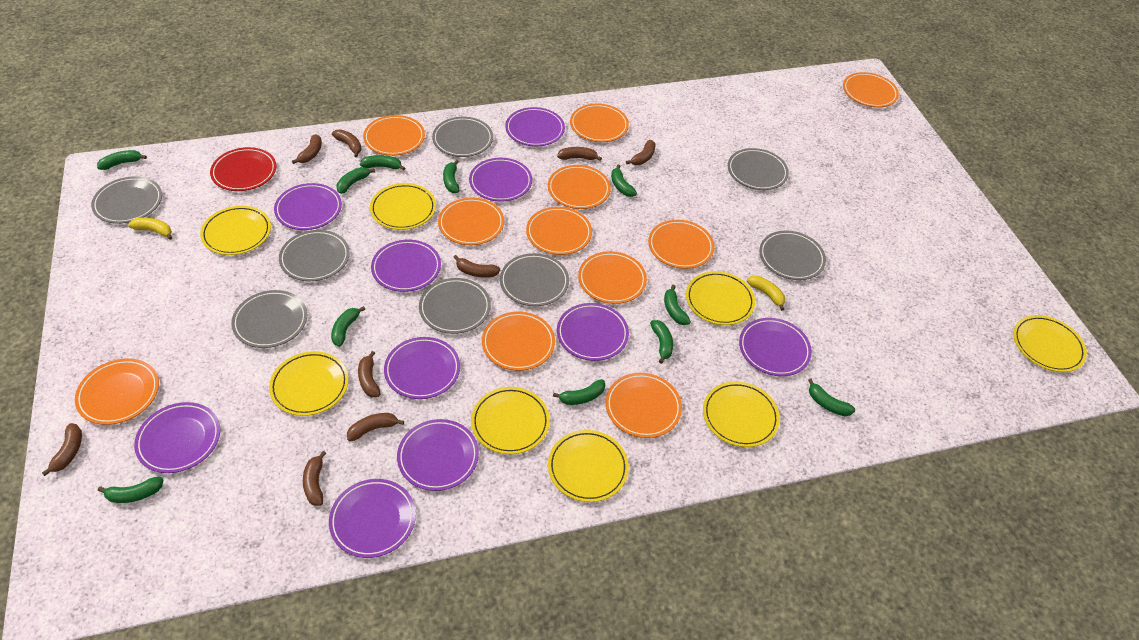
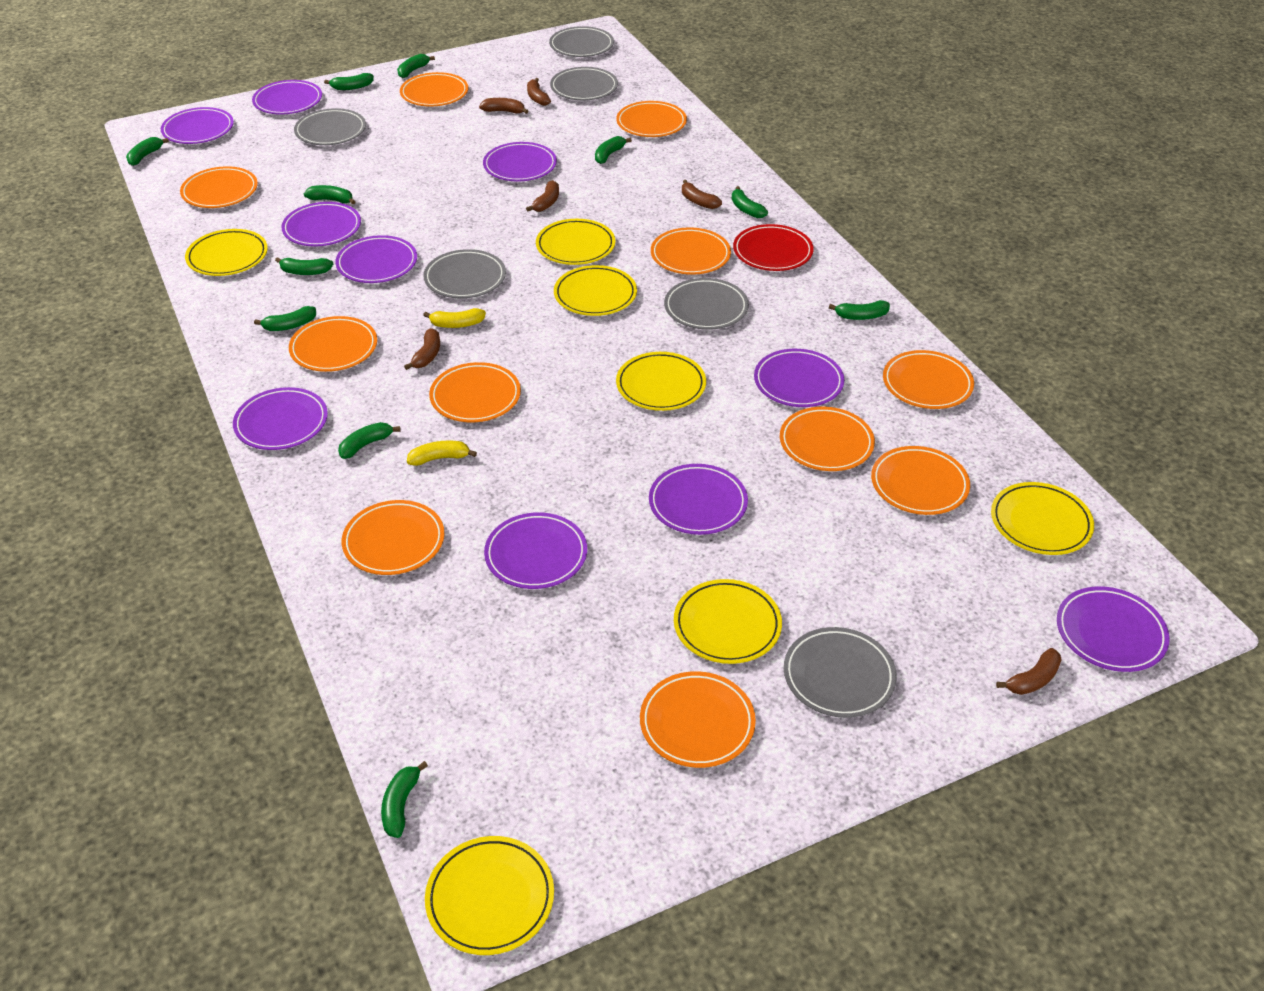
brown banana: [42,423,82,476] [292,134,322,164] [303,451,326,506] [332,129,362,157] [347,413,404,441] [358,351,380,398] [453,255,500,278] [557,147,602,161] [626,140,656,165] = 9 -> [404,328,440,370] [479,98,528,114] [526,180,559,212] [527,78,551,106] [682,180,722,209] [996,648,1062,695] = 6
grey plate: [91,176,162,224] [231,290,307,348] [279,230,350,281] [419,278,491,334] [432,117,493,157] [500,253,569,306] [728,148,789,190] [759,231,826,280] = 8 -> [294,108,366,145] [423,249,506,298] [549,26,614,57] [550,67,618,100] [664,278,749,330] [784,627,897,718] = 6
yellow plate: [200,206,271,255] [269,351,349,416] [370,183,436,230] [471,387,550,454] [548,430,629,502] [686,271,755,325] [703,381,780,447] [1013,315,1087,372] = 8 -> [185,229,268,276] [425,836,554,955] [536,219,615,265] [554,265,637,316] [616,352,706,411] [674,579,782,664] [991,482,1094,555] = 7

